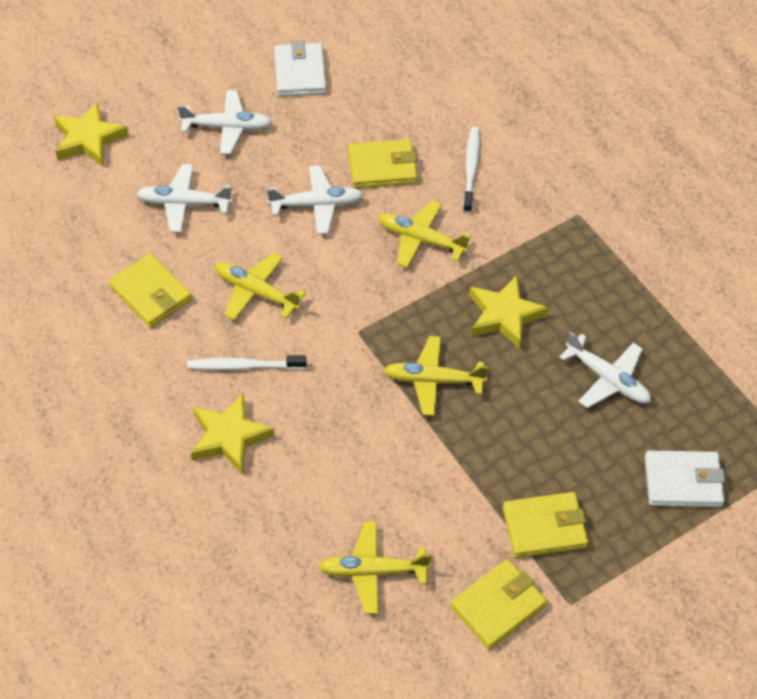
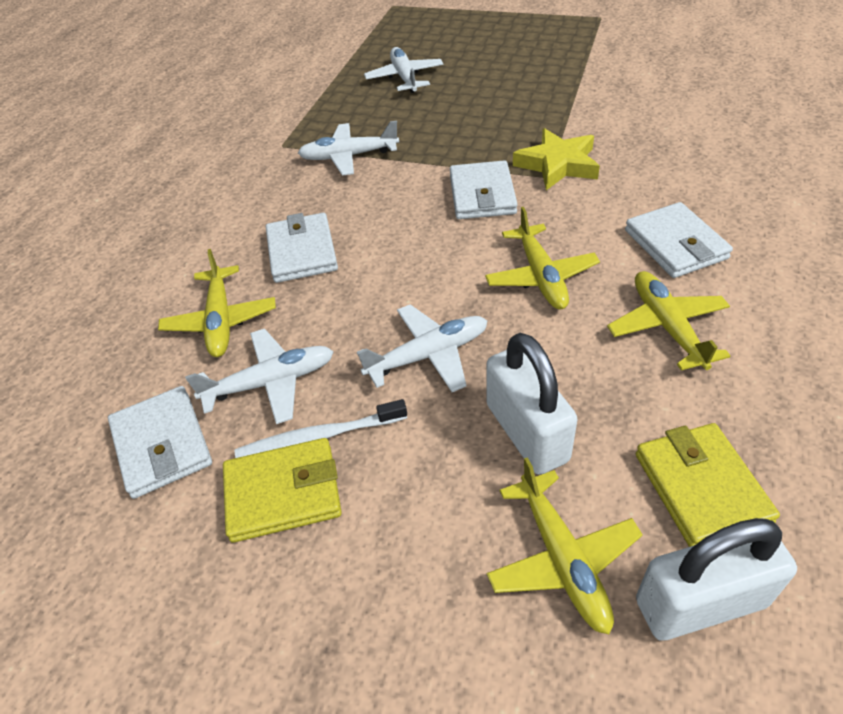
white padlock: none = 0 -> [486,333,578,475] [636,518,797,641] = 2
white toothbrush: [187,355,306,370] [463,126,480,213] = 2 -> [235,399,407,458] = 1
white wallet: [274,41,326,96] [645,451,725,507] = 2 -> [108,386,212,499] [266,213,338,283] [450,160,518,219] [625,202,733,278] = 4
yellow star: [54,101,129,166] [191,394,274,474] [469,275,548,349] = 3 -> [513,128,600,190] = 1
yellow wallet: [109,253,192,328] [348,139,418,188] [450,559,547,649] [503,492,588,558] = 4 -> [223,438,341,543] [636,423,780,547] = 2

